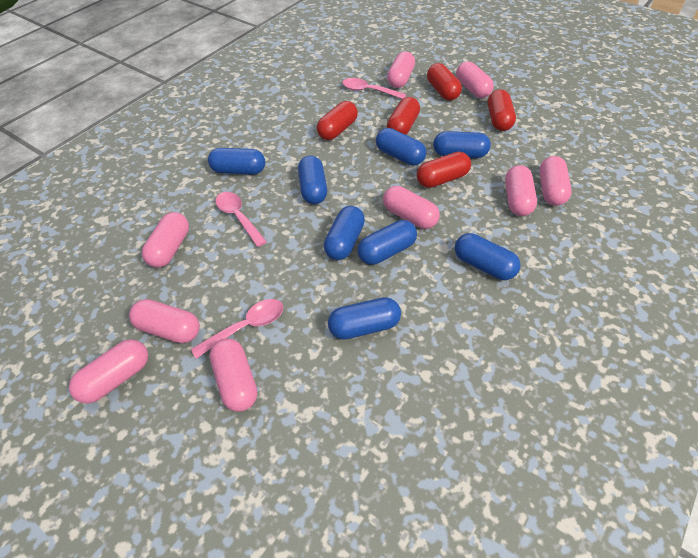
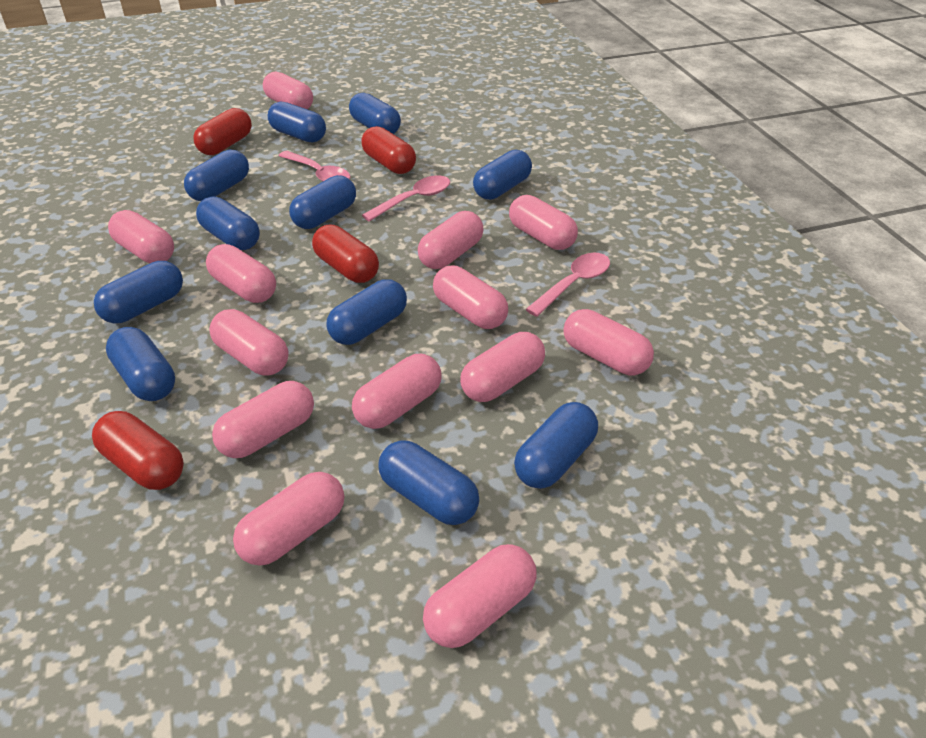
blue capsule: [208,148,265,175] [298,156,327,204] [324,206,365,260] [328,297,401,340] [357,220,417,265] [376,128,426,165] [433,131,491,158] [455,233,520,280] = 8 -> [94,261,183,323] [106,327,175,401] [184,149,249,201] [196,196,260,250] [268,101,326,143] [289,175,356,229] [326,279,407,345] [349,93,401,134] [379,440,479,525] [473,149,532,200] [514,402,598,489] = 11
pink capsule: [69,339,148,403] [129,299,200,343] [142,212,189,268] [209,338,257,412] [383,186,440,229] [387,52,415,88] [456,61,494,98] [505,165,537,216] [539,156,572,206] = 9 -> [108,210,174,263] [206,244,276,303] [209,309,289,376] [212,381,314,458] [233,472,344,566] [263,71,313,109] [352,354,441,429] [418,211,484,269] [423,544,536,648] [433,266,508,329] [460,332,545,402] [509,195,578,250] [563,309,654,375] = 13
red capsule: [317,101,358,140] [387,97,420,135] [417,152,471,188] [427,63,462,100] [488,89,516,131] = 5 -> [92,411,184,490] [193,108,252,155] [312,225,379,283] [361,126,416,174] = 4

